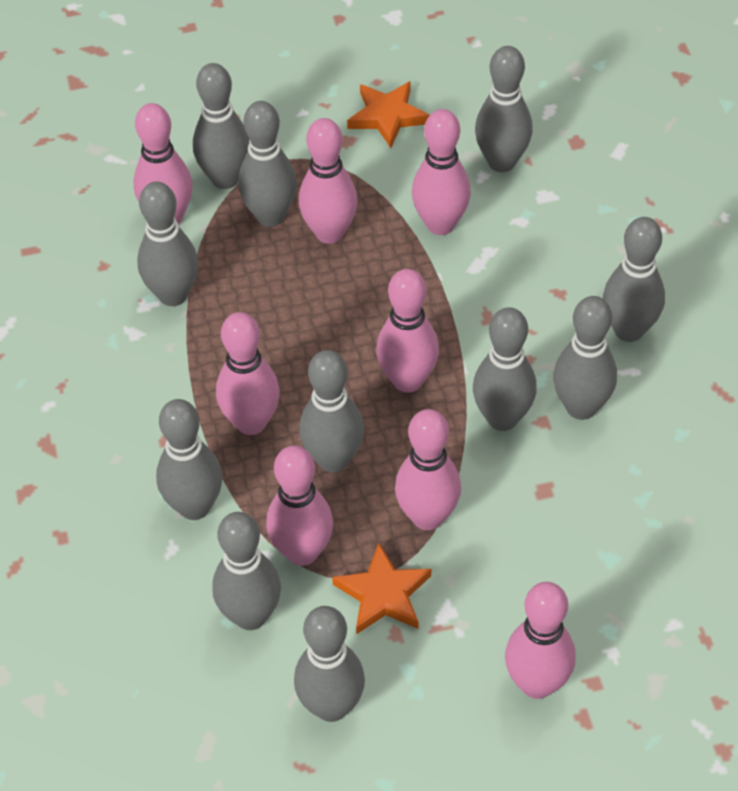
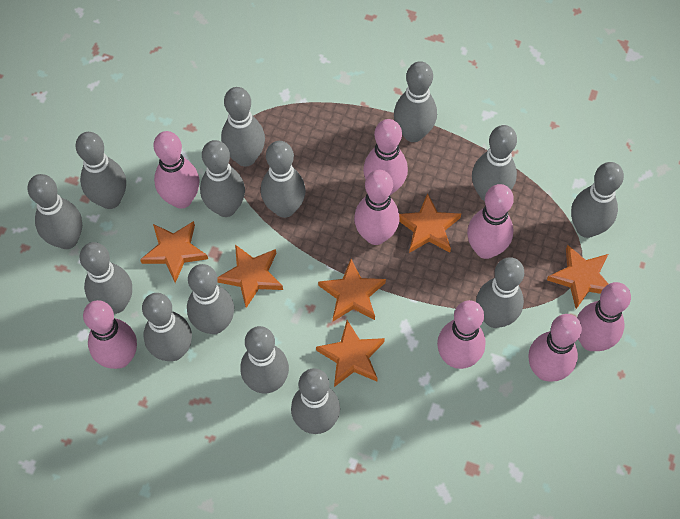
grey bowling pin: [137,182,198,306] [156,399,222,520] [193,63,250,189] [212,512,281,630] [238,101,297,227] [294,606,365,722] [299,350,364,472] [473,307,537,431] [475,46,533,172] [553,296,617,420] [603,217,665,342] = 11 -> [27,174,82,249] [75,132,126,209] [79,242,132,314] [142,293,192,361] [187,264,234,334] [200,140,245,217] [221,87,265,167] [241,326,289,394] [261,141,306,218] [291,368,340,434] [394,61,437,142] [472,125,517,201] [476,257,524,328] [571,162,624,238] = 14
orange star: [332,542,431,635] [347,82,430,148] = 2 -> [140,221,208,283] [217,245,283,308] [316,320,385,387] [318,259,386,321] [399,193,461,253] [547,245,608,309] = 6

